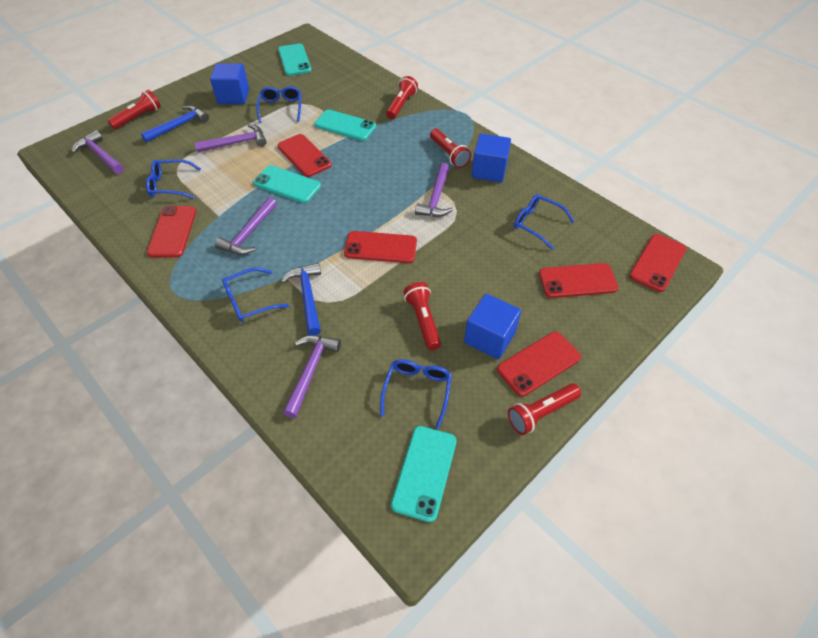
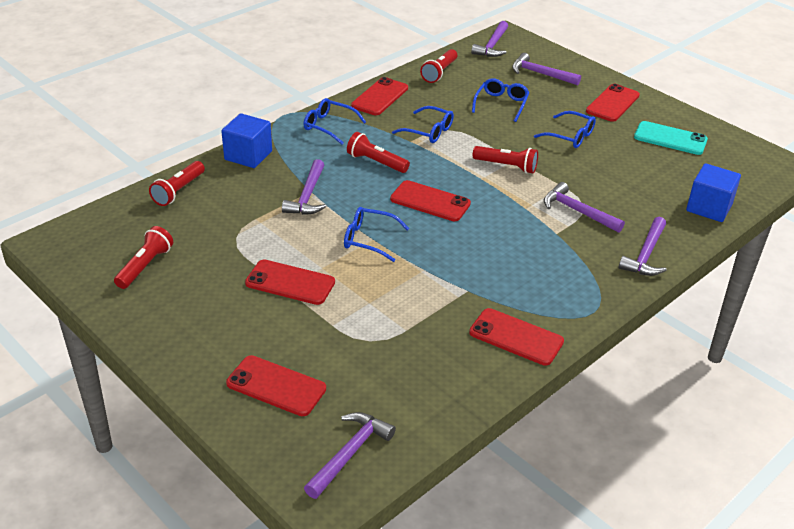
blue cube: [210,63,249,104] [464,294,521,359] [472,133,511,182] = 3 -> [221,113,272,168] [686,163,741,222] = 2
blue hammer: [141,105,209,143] [281,263,321,335] = 2 -> none = 0
purple hammer: [72,130,124,174] [195,124,267,152] [215,197,277,255] [283,335,341,418] [415,163,453,217] = 5 -> [282,159,326,215] [304,412,396,499] [471,21,508,57] [512,53,581,85] [544,182,625,233] [619,217,667,276] = 6
turquoise phone: [253,165,321,203] [278,44,312,76] [314,110,376,141] [391,426,457,522] = 4 -> [634,121,708,155] = 1

